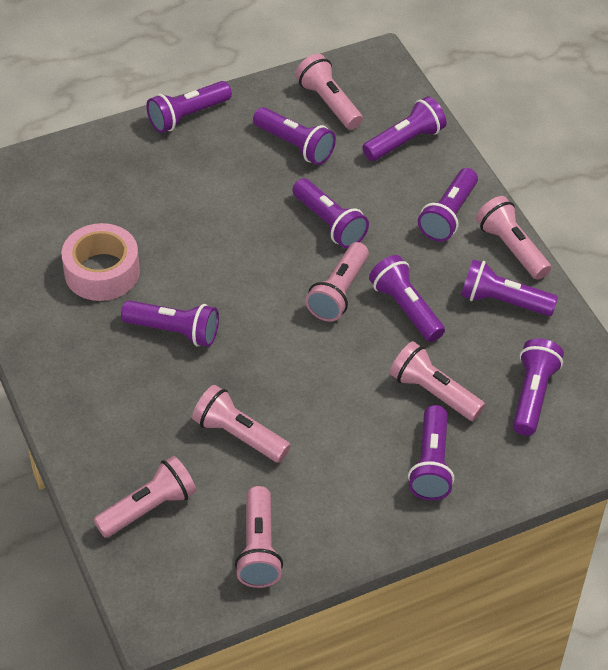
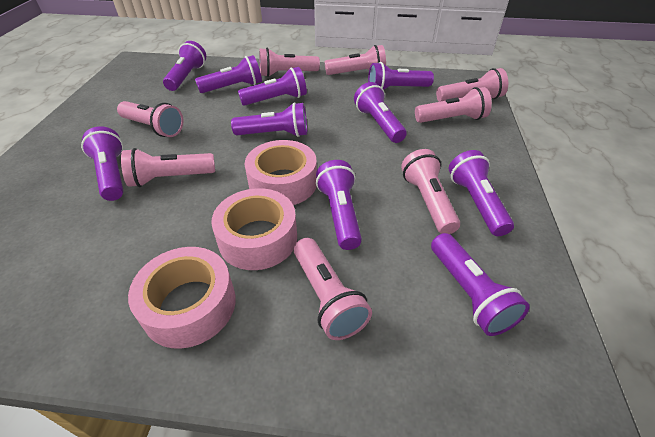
pink flashlight: [93,456,197,538] [192,385,291,463] [235,486,283,588] [295,54,363,130] [306,242,369,322] [390,341,485,421] [476,196,551,280] = 7 -> [117,101,184,137] [121,148,215,187] [259,48,320,77] [294,238,372,340] [325,45,386,75] [401,149,460,234] [415,87,492,123] [436,68,508,102] = 8
pink tape: [62,223,140,301] = 1 -> [128,247,236,349] [211,188,297,270] [245,140,317,205] = 3

